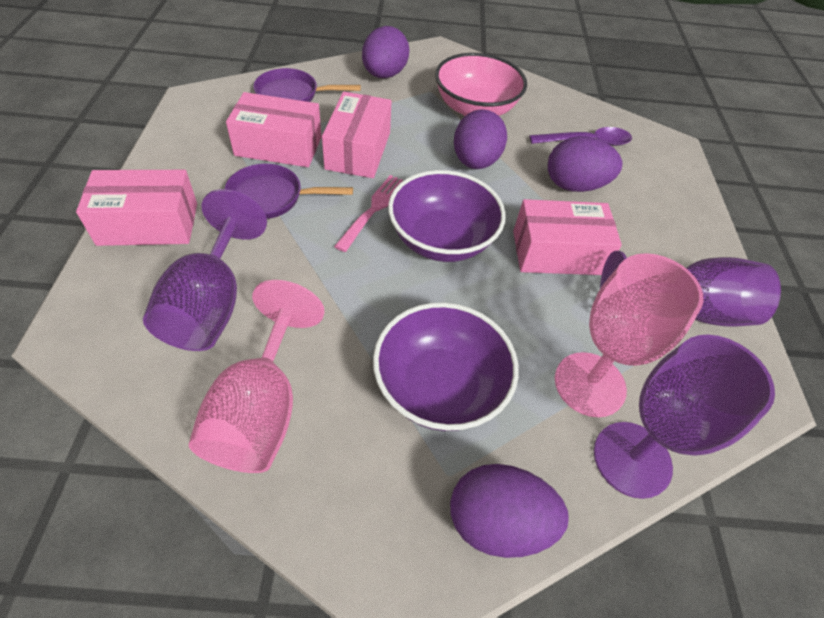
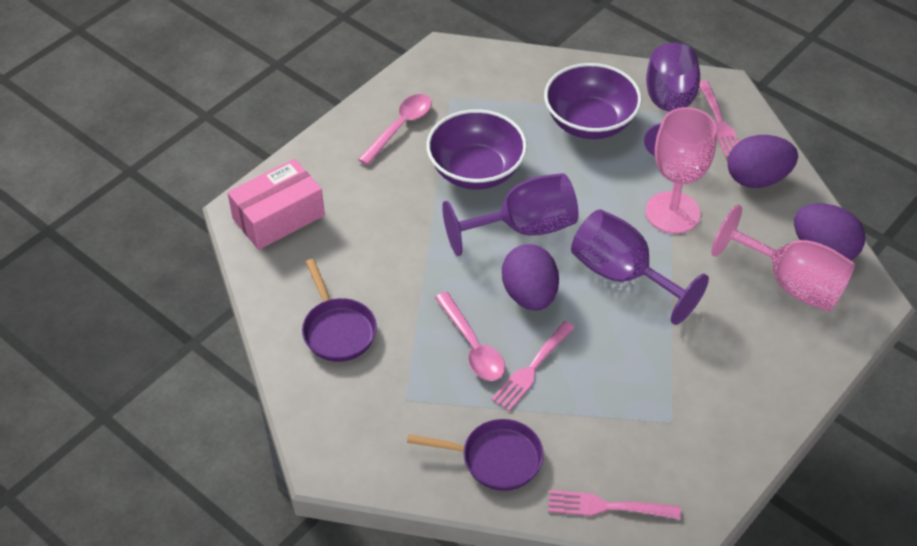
pink bowl: [435,53,527,116] = 1 -> none = 0
pink box: [76,170,197,246] [226,92,321,167] [322,92,392,178] [513,199,622,275] = 4 -> [227,159,325,250] = 1
pink fork: [334,175,403,252] = 1 -> [491,321,575,411] [548,490,681,519] [699,81,739,157] = 3
pink spoon: none = 0 -> [358,94,432,165] [435,292,505,381] = 2
purple egg: [362,26,410,78] [450,464,569,558] [454,109,507,169] [548,136,622,192] = 4 -> [502,244,559,311] [728,135,798,188] [794,204,865,260] = 3
purple spoon: [529,127,632,146] = 1 -> none = 0

